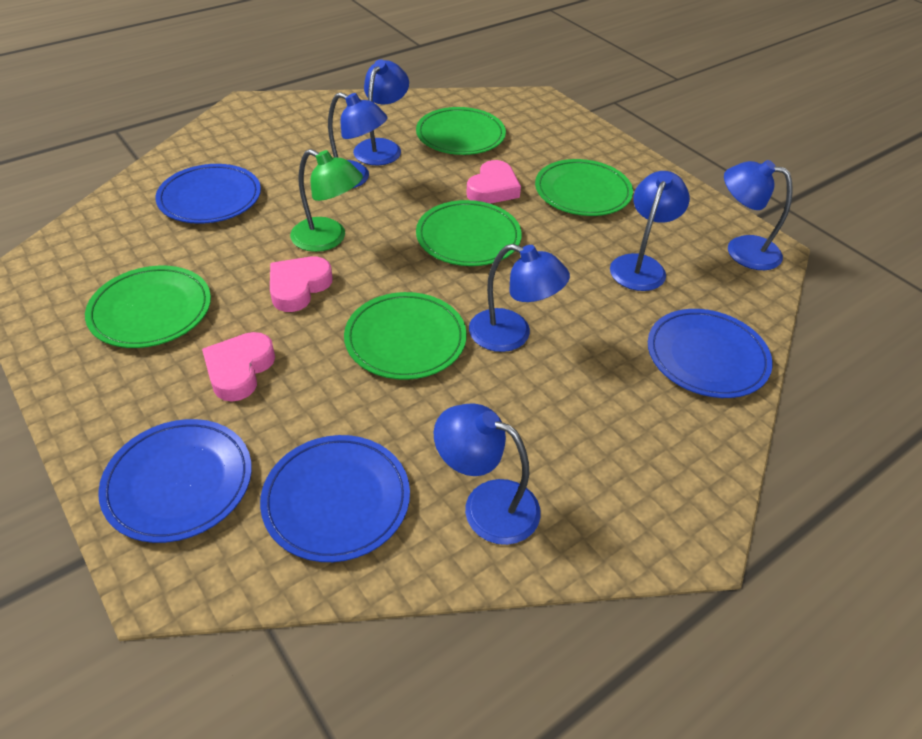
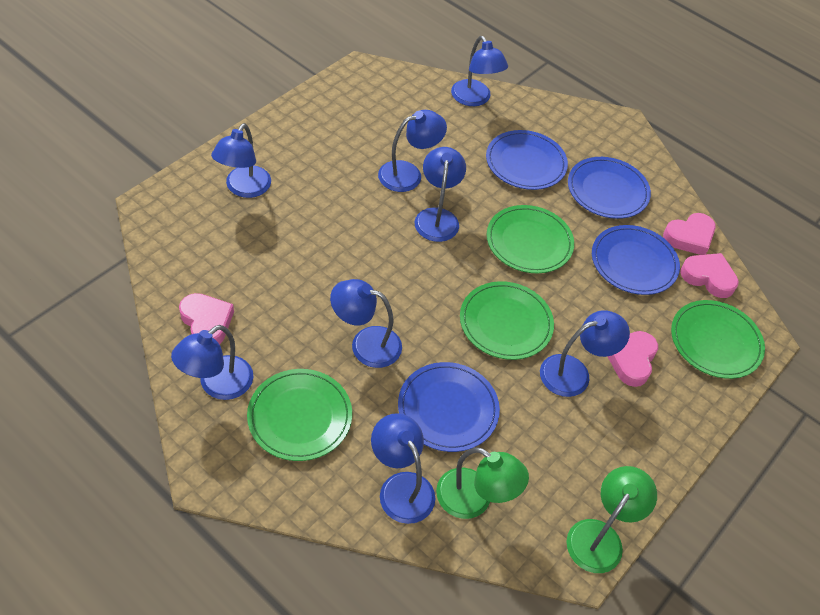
blue lamp: [328,92,387,188] [353,59,409,165] [434,403,541,545] [469,244,570,352] [610,171,690,291] [724,160,793,270] = 6 -> [171,325,253,400] [211,123,271,198] [330,279,402,368] [371,413,435,524] [378,110,447,192] [415,147,466,242] [451,36,508,106] [540,310,630,397] = 8
green lamp: [290,149,363,252] = 1 -> [436,447,529,519] [566,466,657,573] = 2
green plate: [85,266,211,348] [344,292,467,380] [416,107,506,155] [416,200,522,266] [535,159,633,216] = 5 -> [247,369,352,461] [460,281,554,360] [487,205,574,273] [671,300,765,379] = 4
pink heart: [202,332,275,402] [270,256,333,312] [466,160,521,204] = 3 -> [179,293,234,344] [607,331,658,387] [663,213,716,255] [680,253,739,298] = 4

